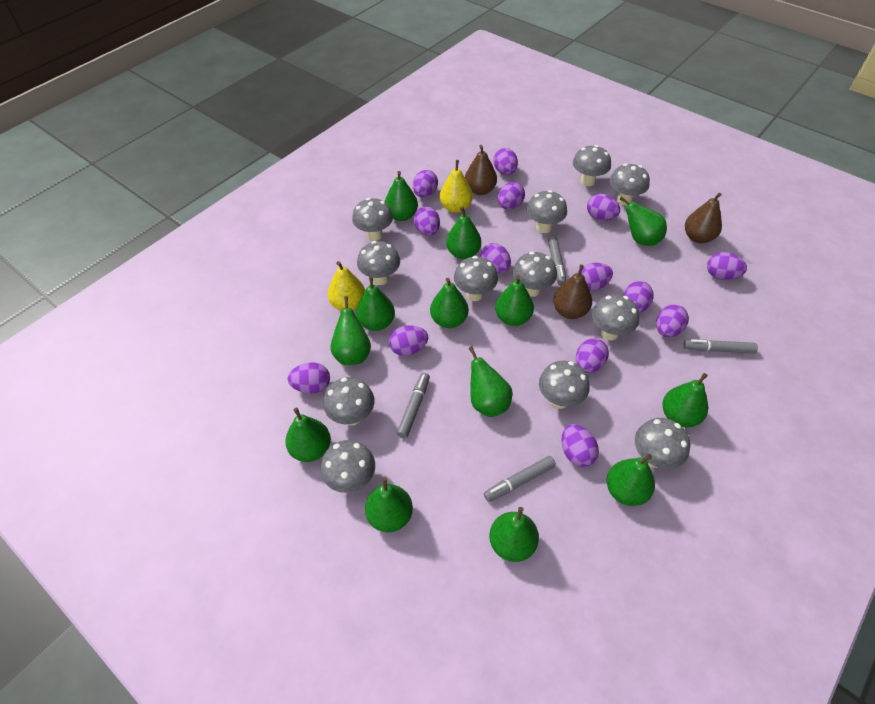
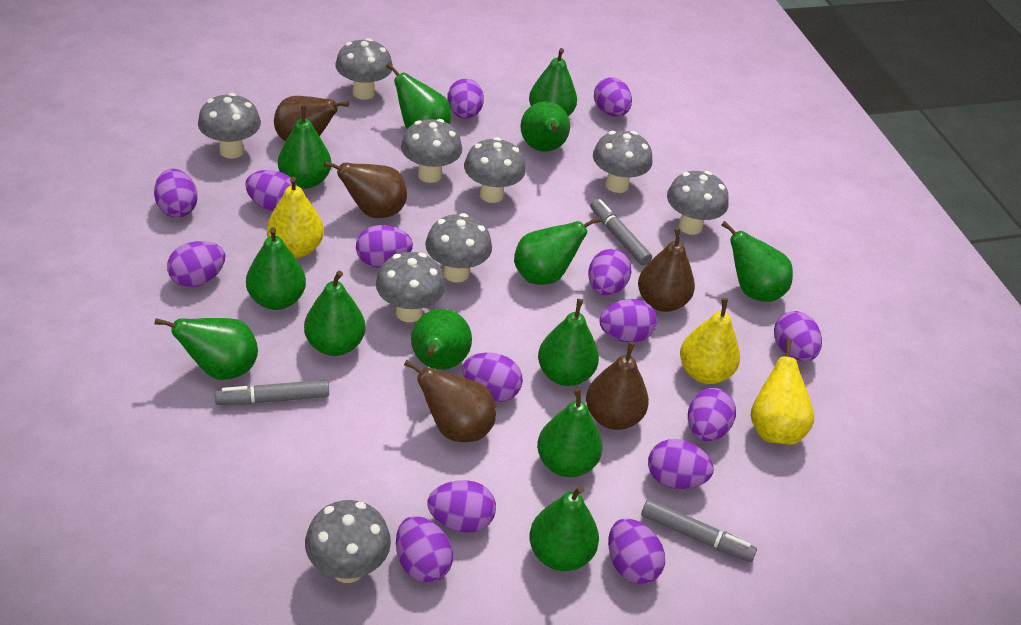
brown pear: [465,145,497,195] [553,265,592,319] [685,193,722,243] = 3 -> [274,96,349,142] [324,161,407,218] [404,360,496,442] [586,342,649,430] [638,228,695,312] = 5
grey marker: [397,373,430,438] [484,456,556,502] [548,236,566,286] [683,339,758,354] = 4 -> [215,380,329,405] [590,199,652,265] [641,499,757,562] = 3
grey mushroom: [321,440,375,493] [323,377,374,426] [352,198,393,241] [357,241,400,285] [454,256,498,301] [513,252,557,297] [526,190,567,233] [539,361,590,409] [573,145,611,186] [592,294,639,340] [610,163,650,205] [635,418,690,469] = 12 -> [198,93,261,159] [305,500,391,583] [335,38,393,100] [376,252,446,322] [401,119,462,183] [425,213,492,283] [464,137,526,203] [593,130,653,193] [667,171,729,235] = 9
purple egg: [288,362,330,394] [389,325,428,356] [413,170,438,198] [414,206,440,236] [480,243,511,273] [493,148,518,175] [498,182,525,209] [561,424,599,467] [576,338,609,373] [578,263,613,291] [587,194,620,221] [623,281,653,313] [656,305,689,338] [707,252,747,280] = 14 -> [154,169,198,217] [167,241,225,287] [245,170,297,212] [356,225,413,268] [396,516,453,583] [427,480,496,533] [447,79,484,119] [462,353,523,402] [588,249,631,296] [594,78,632,117] [600,299,657,343] [608,518,665,585] [648,439,714,489] [688,388,736,441] [774,311,822,361] = 15
yellow pear: [328,261,365,311] [440,160,473,213] = 2 -> [267,176,324,258] [680,298,740,384] [750,338,814,445] = 3

